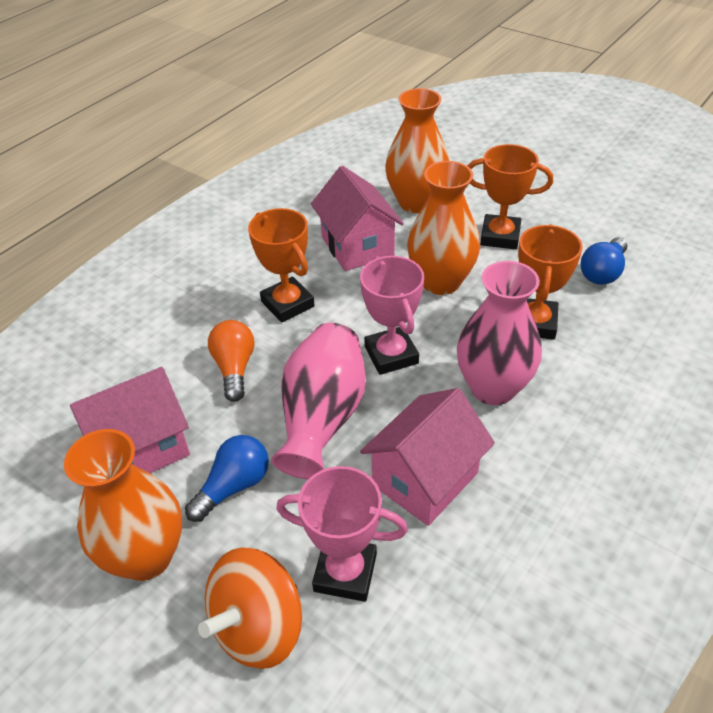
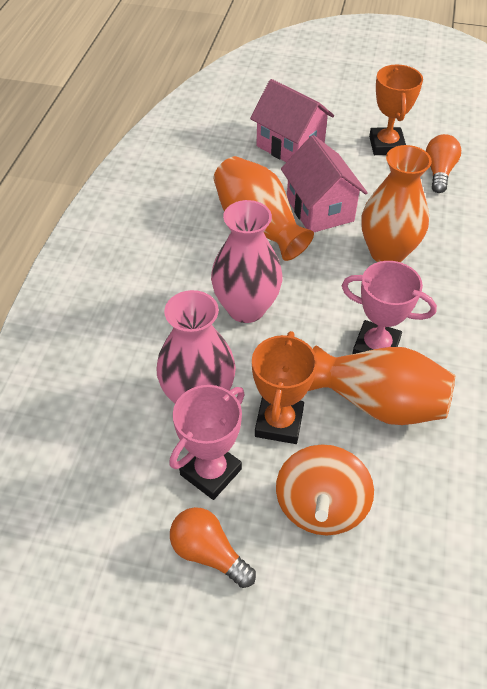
blue light bulb: [185,435,269,522] [581,237,627,285] = 2 -> none = 0
orange light bulb: [208,320,254,402] = 1 -> [170,507,256,588] [426,134,461,193] = 2
orange trophy: [248,208,315,323] [467,144,553,249] [518,224,583,340] = 3 -> [252,331,317,444] [369,65,423,155] = 2
pink house: [70,367,190,473] [311,166,404,271] [360,388,495,526] = 3 -> [250,79,334,162] [281,135,368,232] = 2

